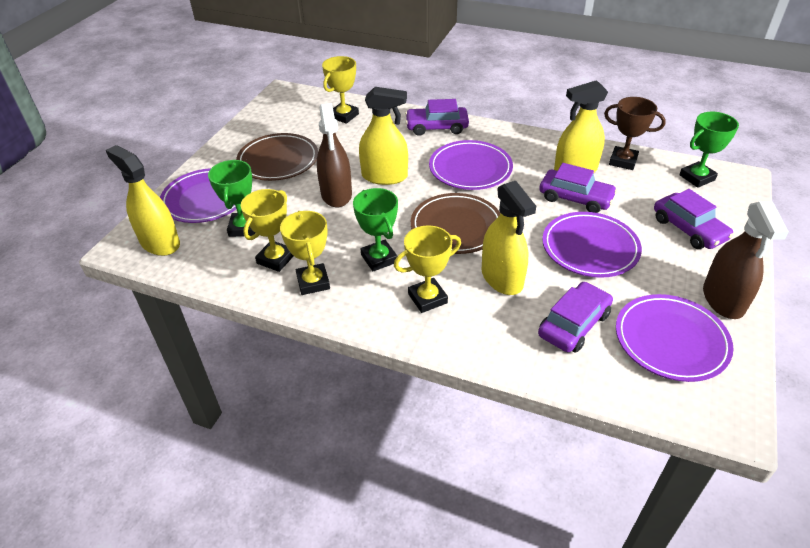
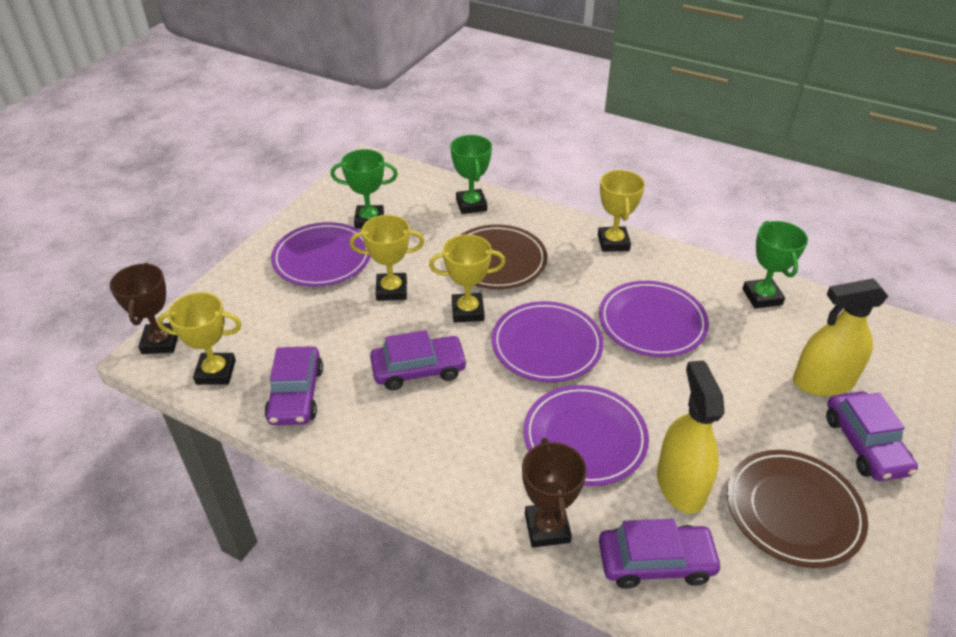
brown spray bottle: [317,103,352,207] [703,201,789,319] = 2 -> none = 0
brown trophy: [604,97,666,170] = 1 -> [109,263,178,354] [522,438,587,547] = 2
yellow spray bottle: [106,145,180,256] [359,87,408,185] [482,181,536,295] [554,80,608,172] = 4 -> [657,360,725,514] [793,278,889,396] = 2

